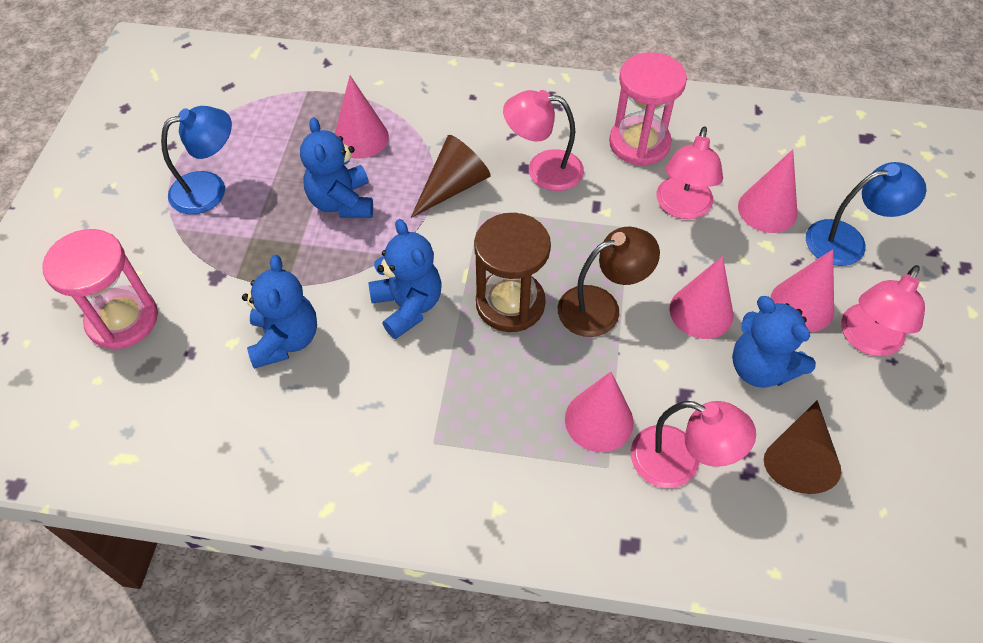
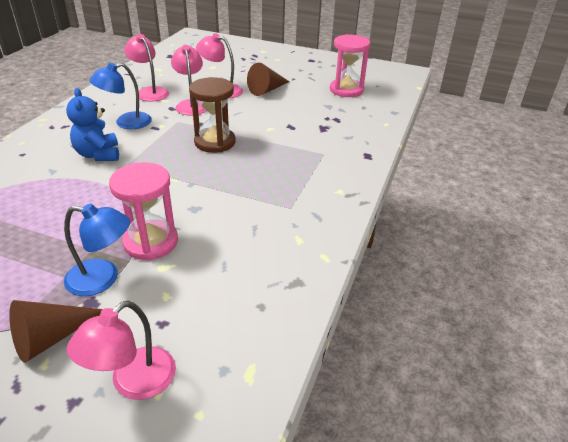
blue teddy bear: [242,255,317,369] [300,117,373,218] [368,219,441,339] [732,296,816,388] = 4 -> [66,88,119,161] = 1
brown lamp: [558,226,660,337] = 1 -> none = 0
pink cone: [335,76,389,159] [565,372,634,452] [670,256,734,339] [738,149,797,233] [770,249,834,332] = 5 -> none = 0

